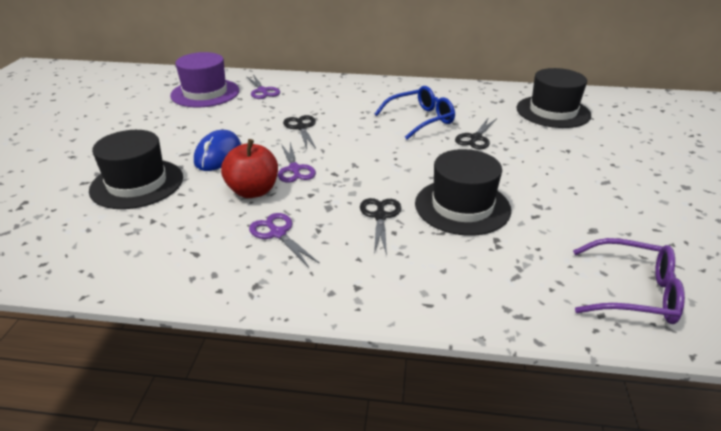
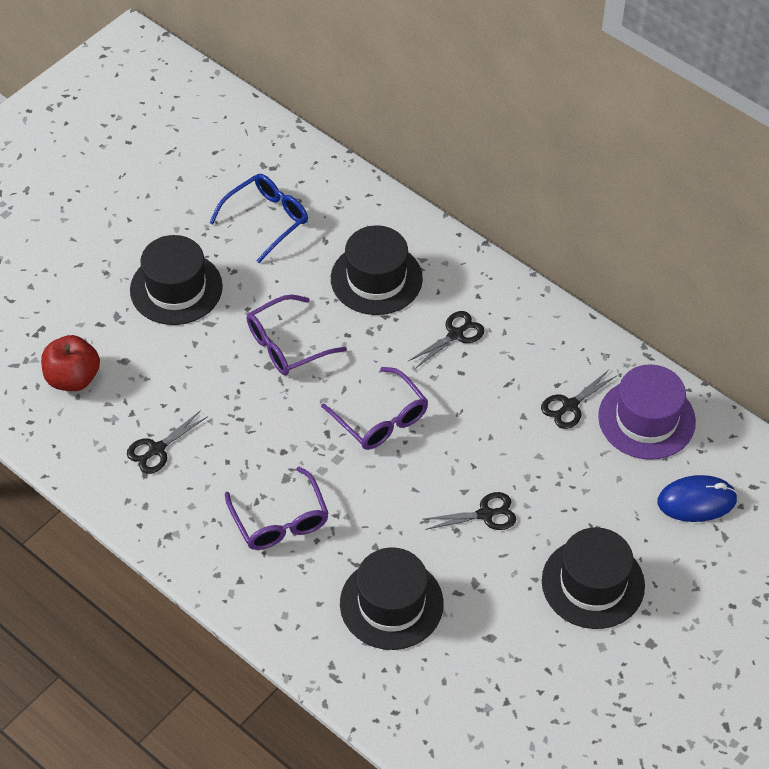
black hat: [89,130,183,209] [415,149,511,236] [516,68,591,128] = 3 -> [130,235,223,325] [331,225,423,315] [340,547,444,650] [542,527,645,629] = 4
black scissors: [283,115,316,149] [360,198,401,255] [455,117,496,149] = 3 -> [127,410,208,474] [409,311,484,369] [424,492,516,530] [541,369,618,429] = 4
purple glasses: [573,238,685,324] = 1 -> [225,467,329,550] [247,295,347,375] [321,367,428,450] = 3
purple scissors: [246,75,280,99] [249,213,320,267] [278,142,316,183] = 3 -> none = 0

